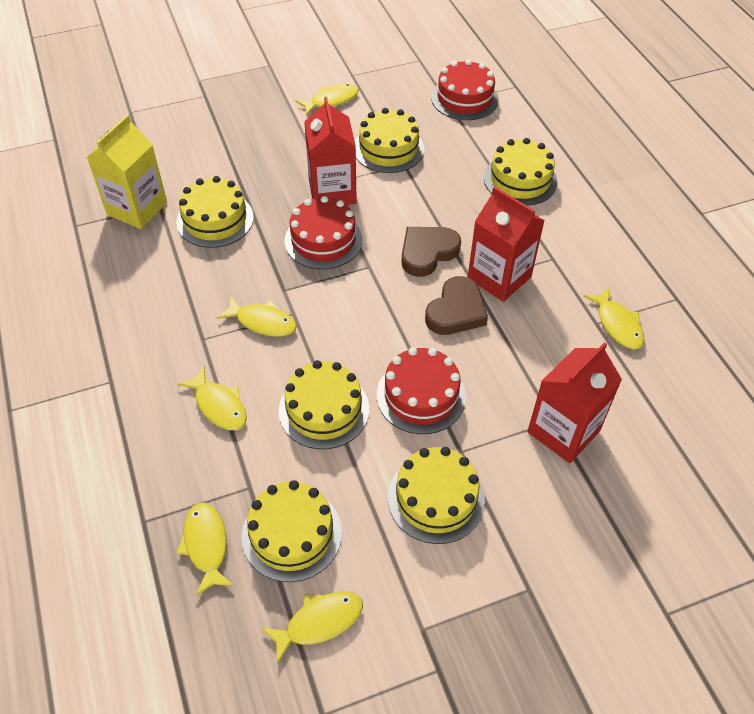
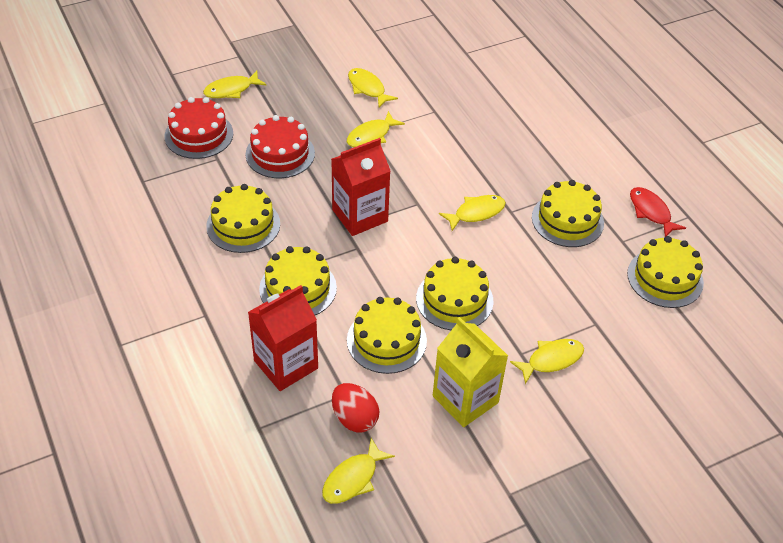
brown heart: [402,227,461,277] [425,276,488,335] = 2 -> none = 0
red cake: [284,196,363,269] [377,347,466,434] [431,59,499,120] = 3 -> [165,97,233,159] [246,115,315,178] = 2
red carton: [304,97,357,205] [468,186,545,302] [527,342,622,463] = 3 -> [248,285,318,391] [331,138,390,236] = 2
red egg: none = 0 -> [332,383,379,432] = 1
red fish: none = 0 -> [630,187,686,237] = 1

